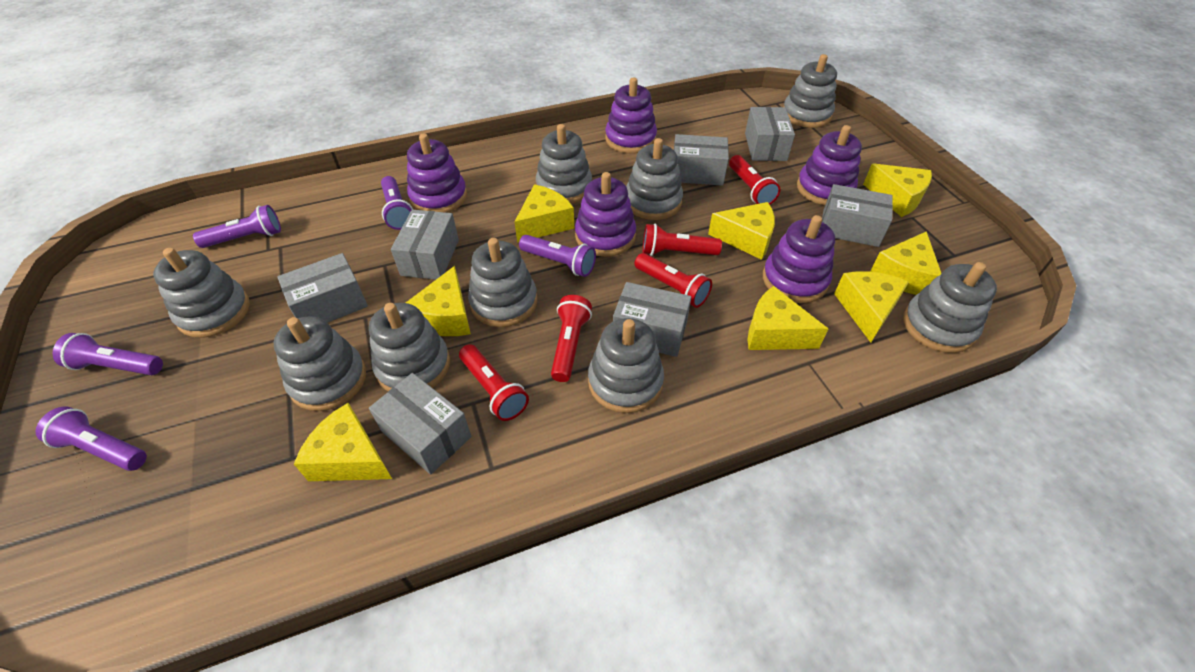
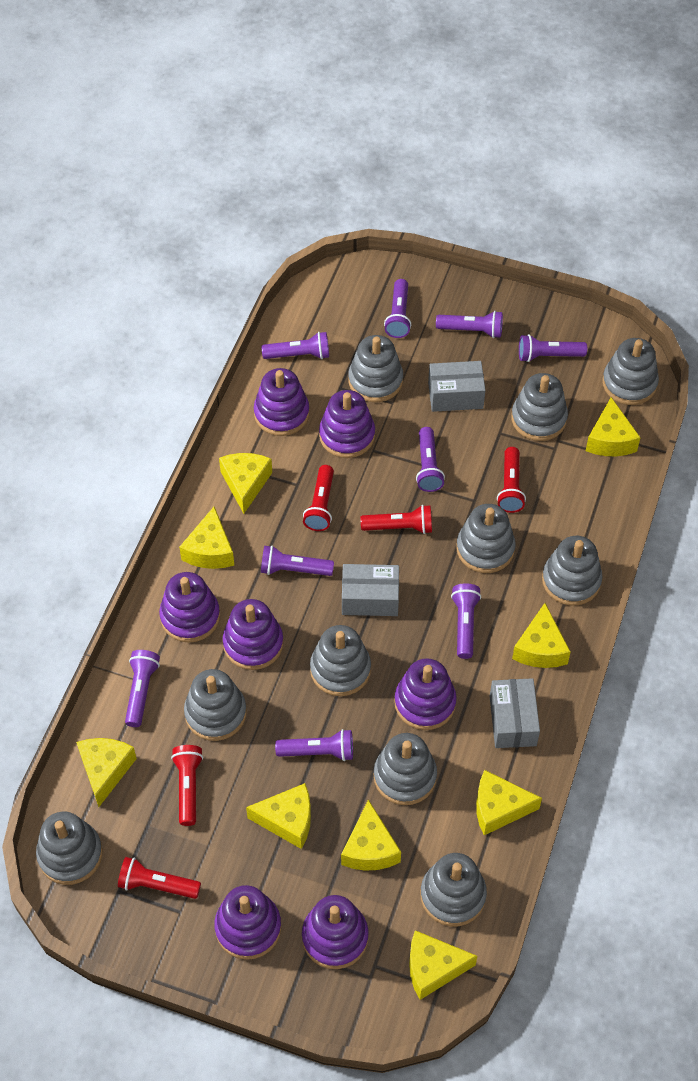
grey box: [277,253,368,323] [369,373,471,474] [391,209,459,280] [613,282,691,357] [674,134,729,186] [745,107,795,161] [822,184,893,247] = 7 -> [342,564,399,616] [428,361,485,412] [490,678,540,748] = 3
grey stacking toy: [153,248,250,338] [274,316,366,411] [369,303,450,391] [468,238,537,327] [536,124,592,204] [588,318,664,413] [626,138,683,220] [784,54,837,128] [903,262,997,353] = 9 -> [36,812,103,885] [184,669,247,741] [310,625,371,696] [348,335,403,402] [374,733,437,805] [420,853,487,927] [456,504,516,573] [511,373,568,441] [542,536,602,606] [602,338,659,405] = 10
purple flashlight: [36,406,147,471] [53,333,163,375] [193,205,281,248] [381,176,413,230] [519,235,596,277] = 5 -> [125,650,160,727] [261,545,334,576] [262,332,329,359] [275,729,353,761] [384,279,411,338] [416,427,445,492] [436,311,503,338] [451,583,481,659] [519,334,587,362] = 9
purple stacking toy: [407,133,467,213] [575,172,636,257] [605,77,657,153] [763,215,835,303] [797,125,862,205] = 5 -> [159,572,220,643] [214,885,281,960] [222,599,284,670] [254,368,310,436] [302,895,369,969] [319,390,375,458] [394,658,457,730] = 7
yellow cheese: [294,403,392,481] [406,266,471,336] [515,184,574,243] [708,202,775,260] [747,286,828,350] [834,271,909,343] [863,164,932,217] [870,231,942,295] = 8 -> [76,738,137,807] [179,507,234,569] [219,453,272,514] [246,783,311,849] [341,800,401,871] [409,930,477,1000] [476,770,542,835] [512,603,571,668] [586,397,641,456] = 9

